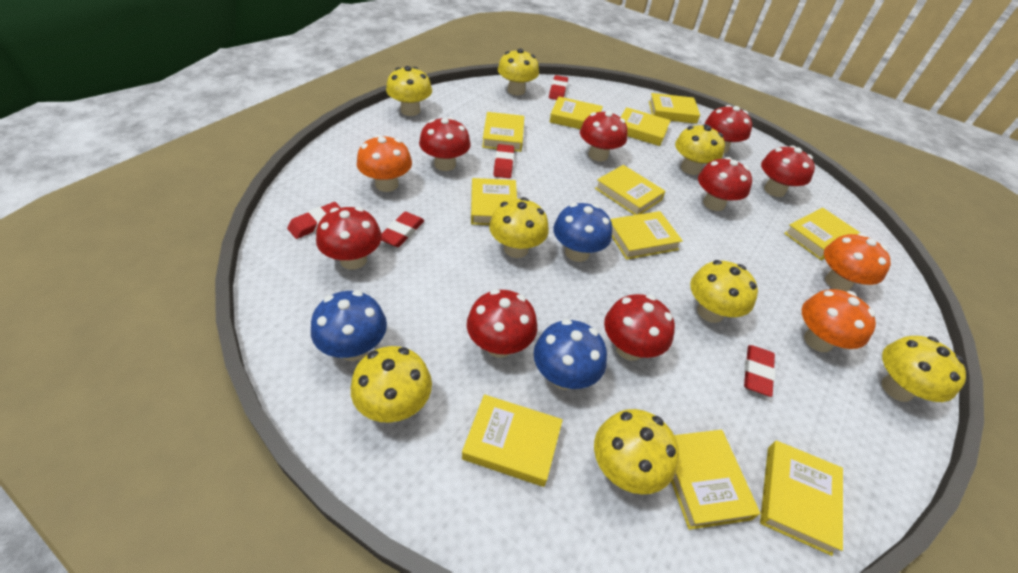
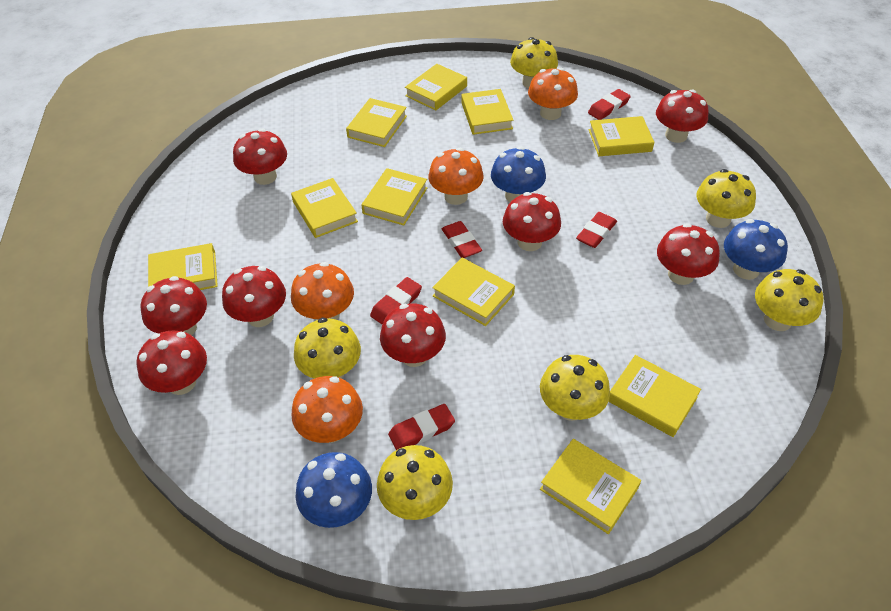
orange mushroom: [357,135,412,192] [802,289,876,352] [824,233,891,292] = 3 -> [291,262,354,321] [292,376,363,443] [428,148,484,205] [528,68,578,120] = 4
yellow book: [462,394,563,487] [471,178,517,225] [482,112,524,152] [550,96,603,129] [595,165,665,215] [610,211,683,260] [620,107,671,146] [649,93,700,124] [671,430,760,530] [760,440,843,556] [784,208,860,260] = 11 -> [148,243,218,290] [291,178,358,238] [346,98,407,147] [361,168,427,226] [405,64,467,111] [432,258,515,326] [461,89,513,135] [540,439,641,534] [589,116,654,156] [609,355,701,437] = 10
yellow mushroom: [351,346,432,423] [386,66,432,116] [489,197,549,258] [498,48,539,95] [594,409,679,494] [675,124,725,175] [690,260,758,323] [882,336,966,402] = 8 -> [294,318,361,379] [377,445,453,520] [510,37,558,88] [540,355,610,421] [696,169,756,228] [755,269,824,331] = 6

